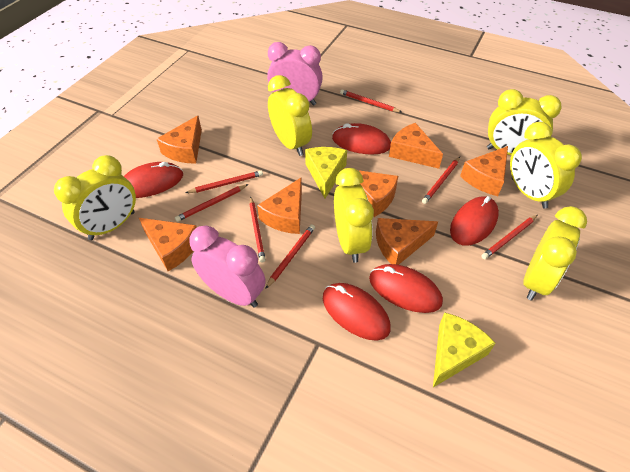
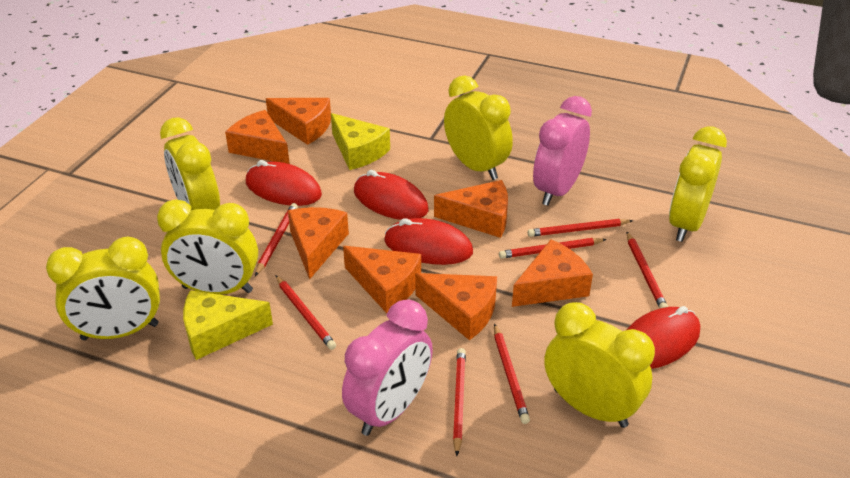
red mouse: [124,162,183,198] [323,283,391,341] [332,123,391,155] [369,264,443,313] [450,196,499,246] = 5 -> [246,160,322,206] [354,170,428,220] [384,218,473,265] [626,306,700,369] = 4

